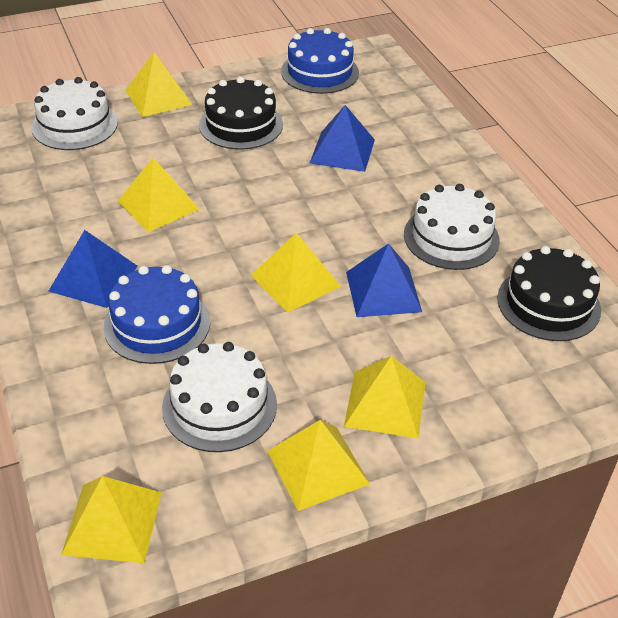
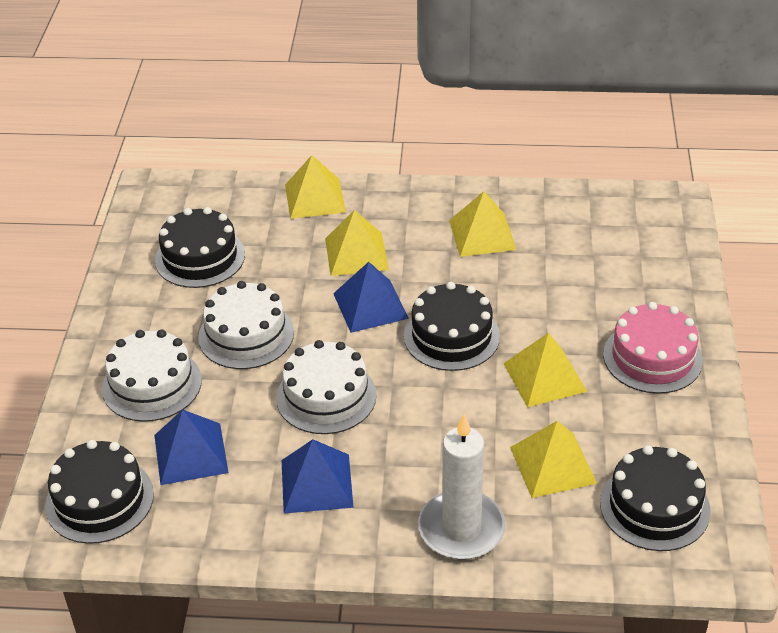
black cake: [199,77,283,150] [497,246,601,341] = 2 -> [45,440,154,544] [155,207,245,288] [404,282,500,371] [600,445,710,551] = 4
blue cake: [103,265,210,364] [281,28,359,94] = 2 -> none = 0
pink cake: none = 0 -> [603,302,703,394] = 1
white candle: none = 0 -> [418,414,506,560] = 1
yellow pyramid: [61,476,162,563] [118,158,200,232] [125,52,193,117] [251,232,341,313] [267,420,370,511] [344,356,426,438] = 6 -> [285,155,346,219] [325,210,389,276] [449,191,517,257] [503,333,588,407] [510,421,597,498] = 5

